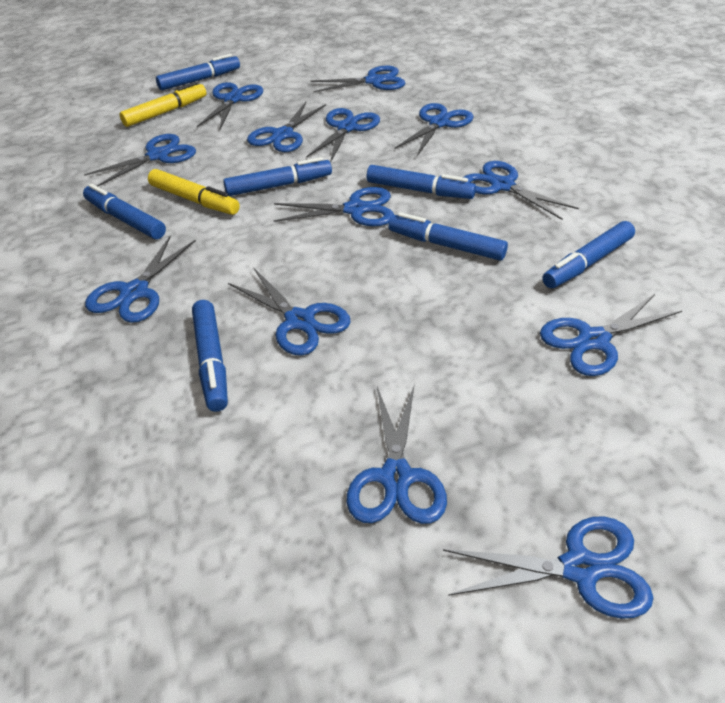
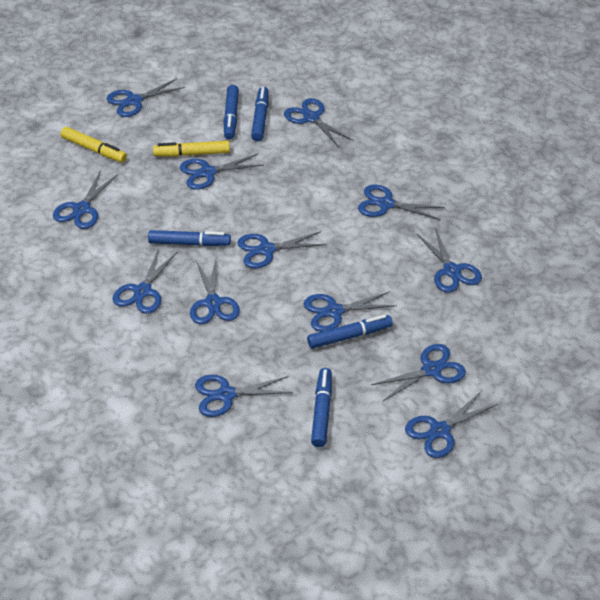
blue marker: [83,184,166,239] [156,54,240,90] [192,300,228,412] [223,157,332,196] [367,165,476,199] [388,212,508,260] [542,221,635,288] = 7 -> [148,230,231,246] [224,85,239,139] [251,87,269,141] [307,315,393,349] [311,368,332,447] = 5

